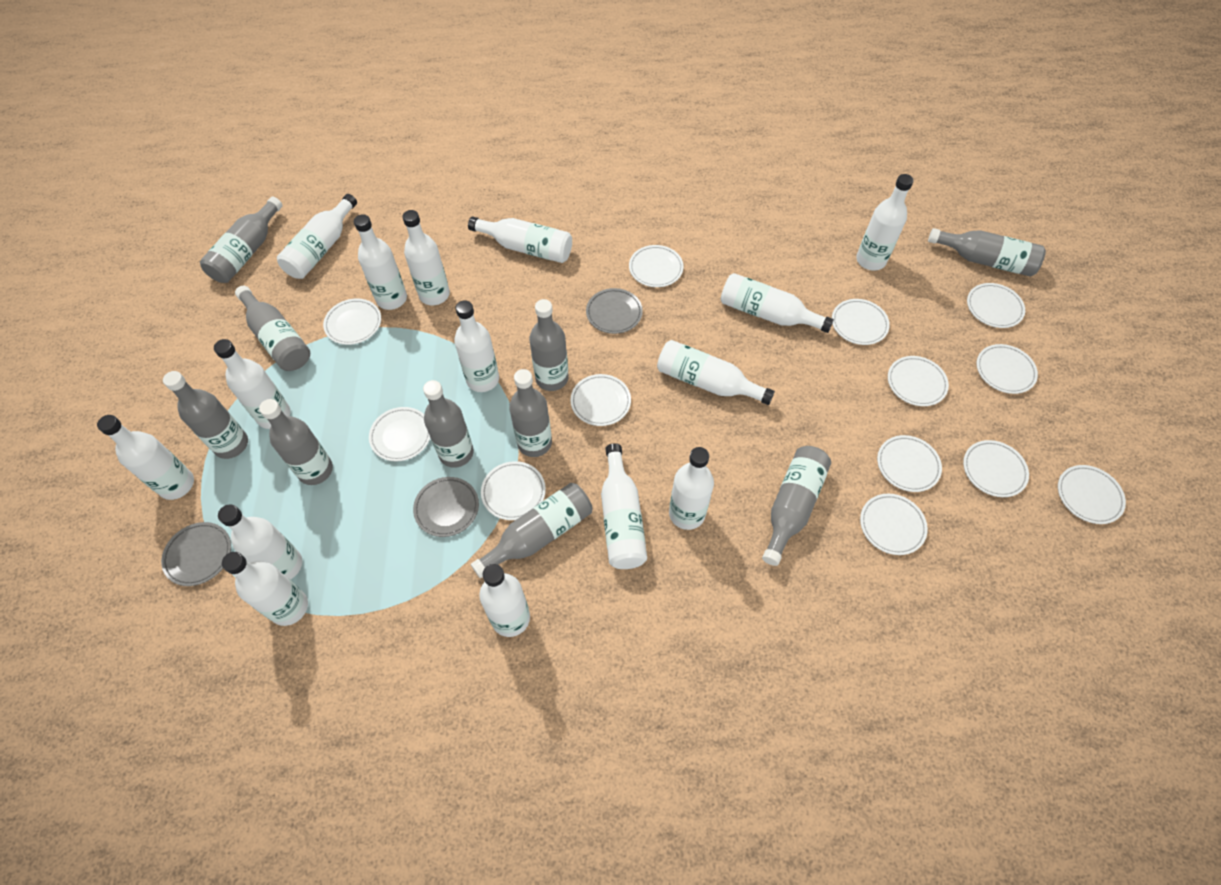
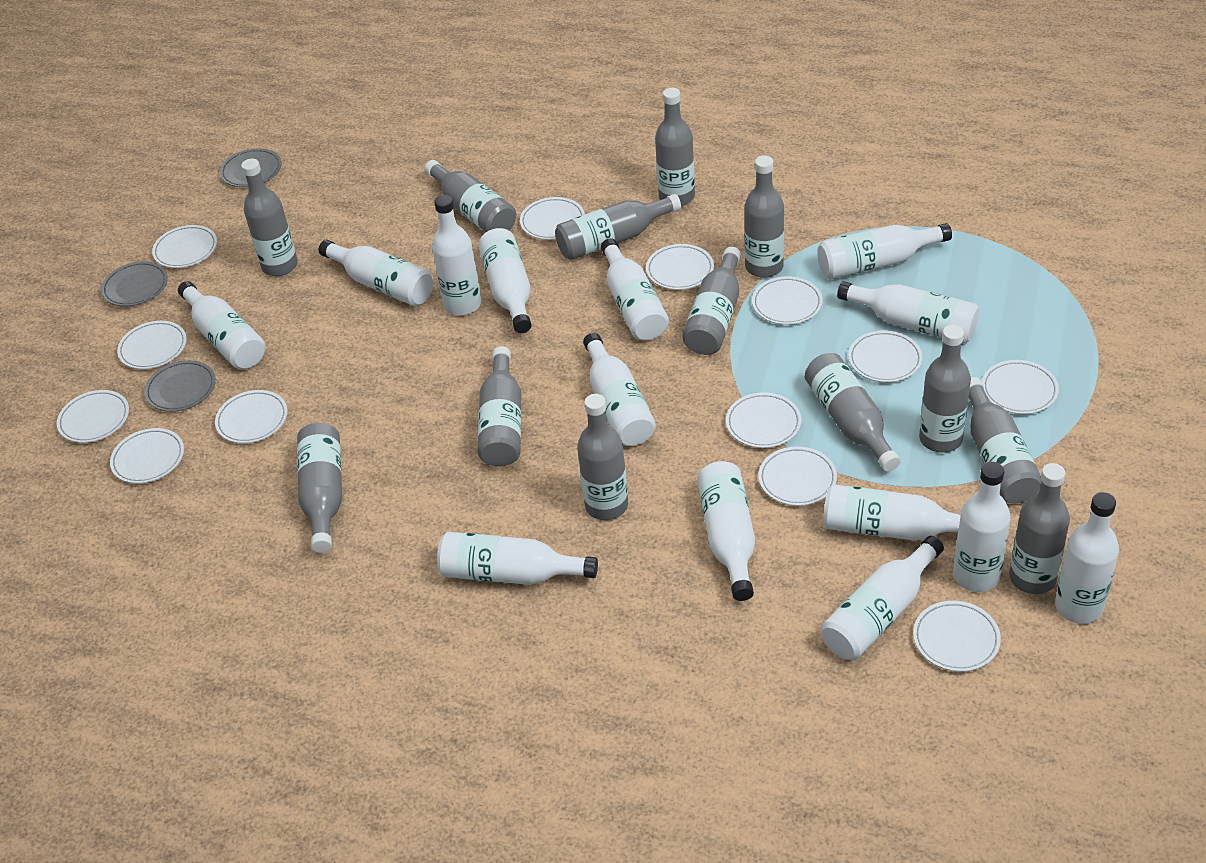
grey bottle: [163,371,248,459] [200,197,283,283] [235,286,310,371] [259,399,333,485] [423,380,474,468] [471,483,593,578] [509,369,552,457] [529,299,569,391] [762,446,831,566] [928,228,1046,277] = 10 -> [241,159,298,276] [297,423,342,553] [424,160,516,232] [477,346,521,467] [555,194,681,260] [577,394,628,520] [655,88,695,206] [682,247,741,355] [744,156,784,278] [805,353,901,471] [919,325,971,453] [969,377,1042,503] [1009,463,1070,594] = 13
white bottle: [97,415,194,500] [214,339,290,429] [218,504,302,580] [222,552,308,626] [277,194,357,279] [354,214,407,310] [402,210,450,305] [454,300,499,392] [468,216,572,263] [479,564,530,637] [601,443,647,569] [657,340,775,405] [669,447,714,530] [721,273,834,333] [856,174,914,271] = 15 -> [178,281,265,370] [319,240,433,306] [432,195,482,315] [437,532,598,585] [478,228,531,333] [583,333,656,446] [601,238,669,341] [697,461,755,601] [817,223,952,279] [821,536,944,660] [823,484,961,541] [837,281,979,343] [953,462,1011,592] [1055,492,1119,624] = 14

